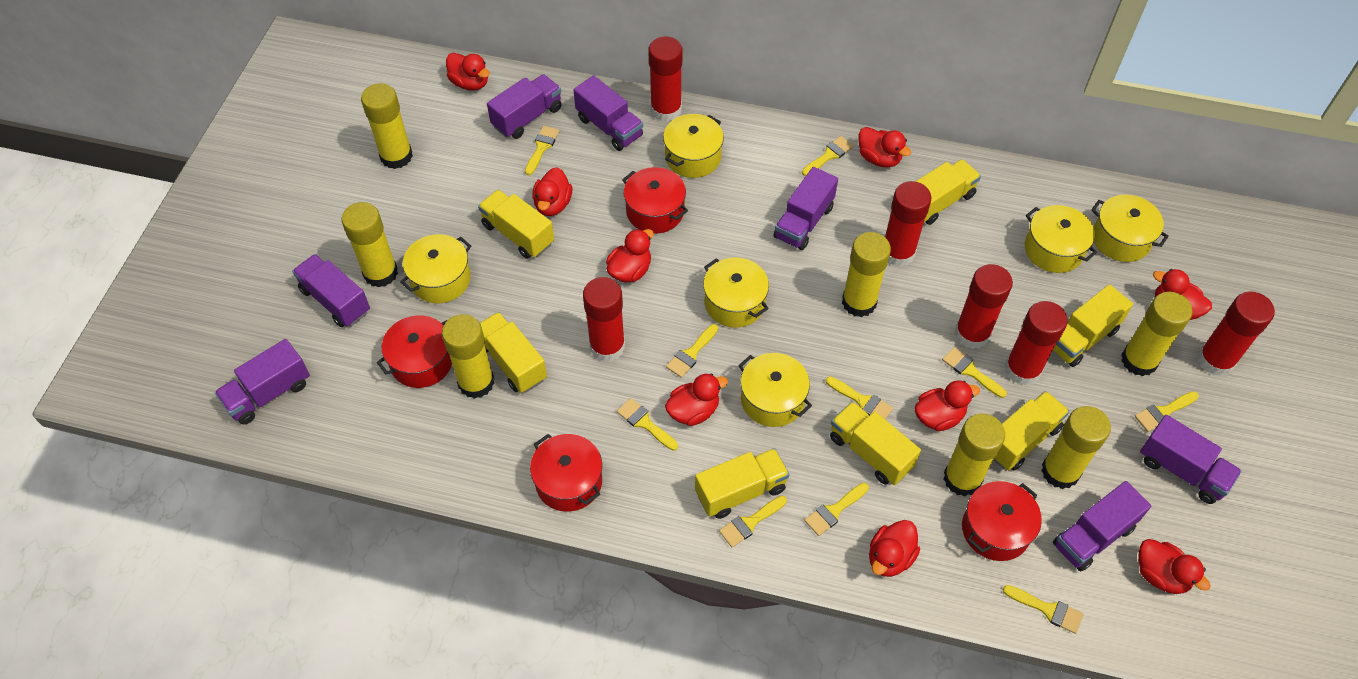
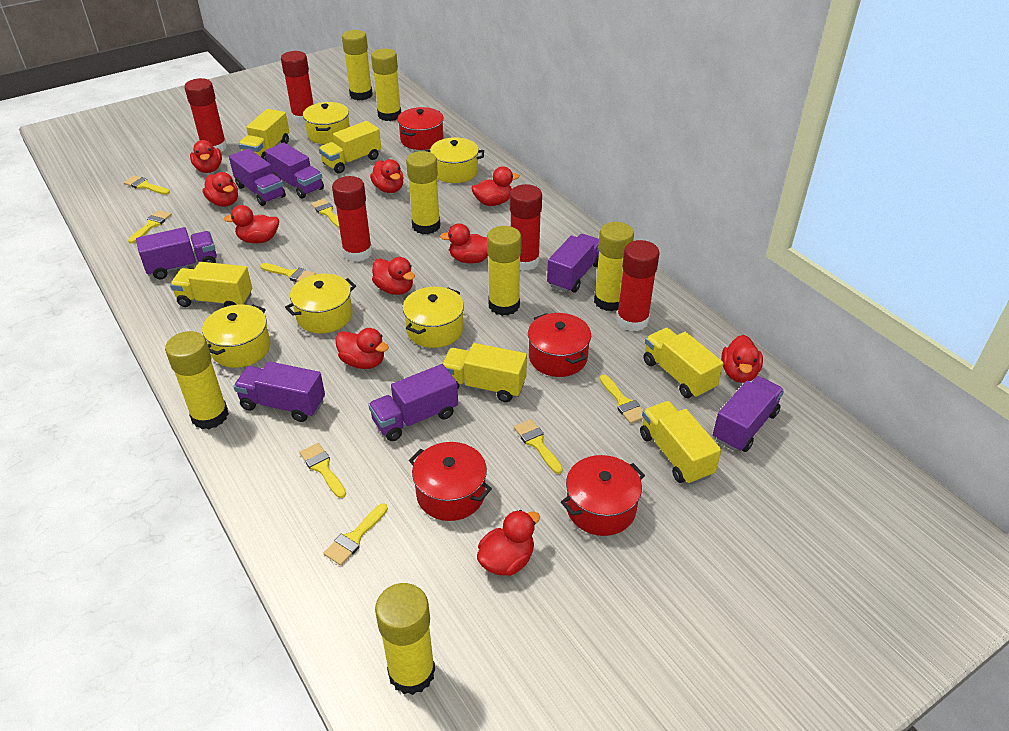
red duck: [446,53,490,91] [532,167,572,216] [606,229,654,282] [665,373,728,426] [859,127,911,168] [869,520,920,577] [914,380,980,431] [1138,539,1211,594] [1153,269,1212,320] = 9 -> [190,140,222,173] [202,172,238,206] [224,205,279,243] [335,328,389,369] [370,159,404,193] [372,257,415,295] [440,223,488,264] [471,166,520,206] [477,510,540,576] [721,335,763,383] = 10
red glue stick: [583,277,625,362] [648,37,682,122] [885,181,931,267] [954,264,1013,349] [1005,301,1068,386] [1197,291,1275,376] = 6 -> [184,78,227,152] [281,51,314,124] [332,176,373,262] [510,184,542,271] [616,240,660,331] = 5
yellow brush: [525,126,560,175] [617,398,678,451] [666,324,718,378] [719,496,787,547] [802,136,854,176] [804,483,869,536] [826,376,893,419] [942,347,1007,398] [1003,585,1083,634] [1134,391,1199,432] = 10 -> [124,175,170,195] [128,210,172,244] [260,263,316,282] [299,443,346,498] [311,199,339,228] [323,503,388,565] [514,419,563,474] [600,374,643,424] = 8
yellow pot: [400,234,471,304] [663,114,724,178] [703,258,769,328] [738,353,812,427] [1025,205,1097,273] [1091,195,1169,262] = 6 -> [202,304,270,368] [285,274,356,333] [303,102,350,144] [403,287,464,348] [426,137,484,183] = 5
yellow truck: [478,190,554,259] [480,312,547,393] [695,448,790,519] [830,402,921,485] [915,159,981,225] [993,391,1069,471] [1053,284,1133,367] = 7 -> [170,262,252,307] [239,109,289,161] [319,121,381,174] [442,343,527,402] [640,401,722,485] [643,328,724,398] = 6

